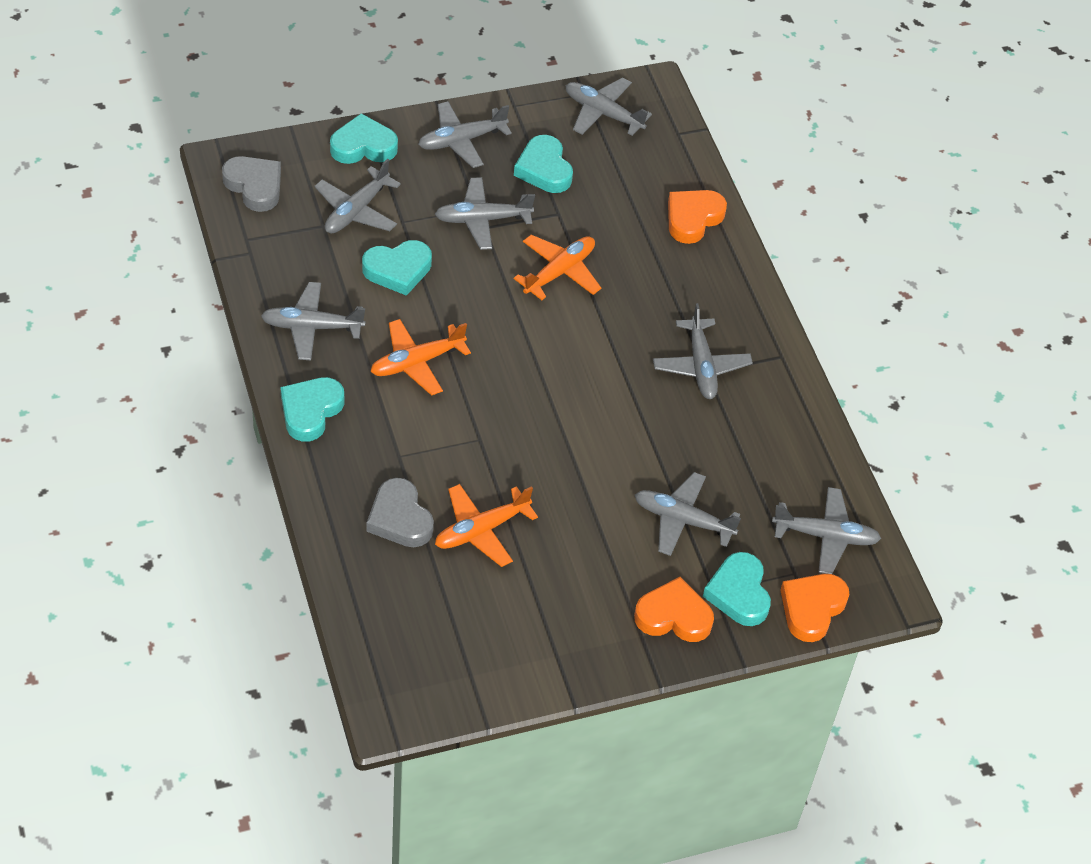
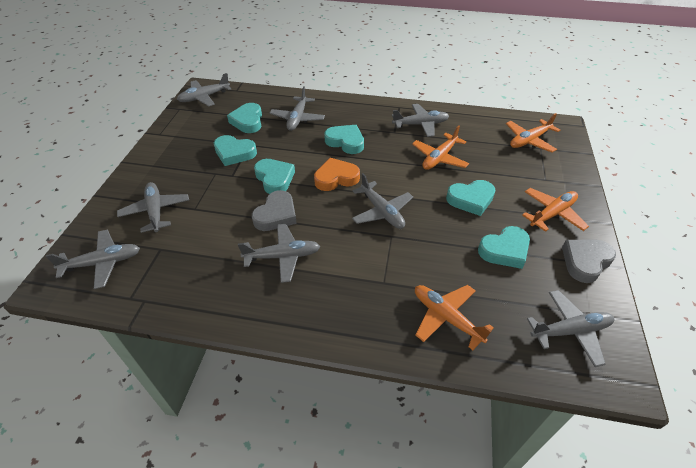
orange heart: [634,577,714,642] [668,190,727,244] [780,574,849,642] = 3 -> [314,158,360,191] = 1
orange plane: [370,319,471,396] [435,484,538,567] [514,235,601,300] = 3 -> [412,125,469,170] [415,285,494,350] [506,113,560,153] [522,188,589,232] = 4
turquoise heart: [280,377,344,442] [330,113,398,164] [362,240,432,296] [514,135,573,193] [703,552,771,626] = 5 -> [214,135,257,166] [227,103,262,133] [254,159,295,194] [324,125,364,154] [446,180,495,216] [478,226,530,269] = 6

